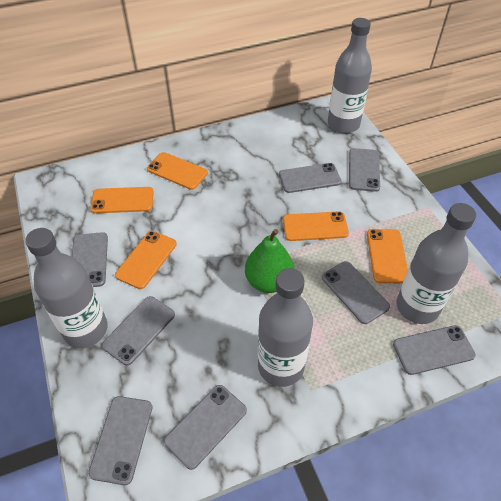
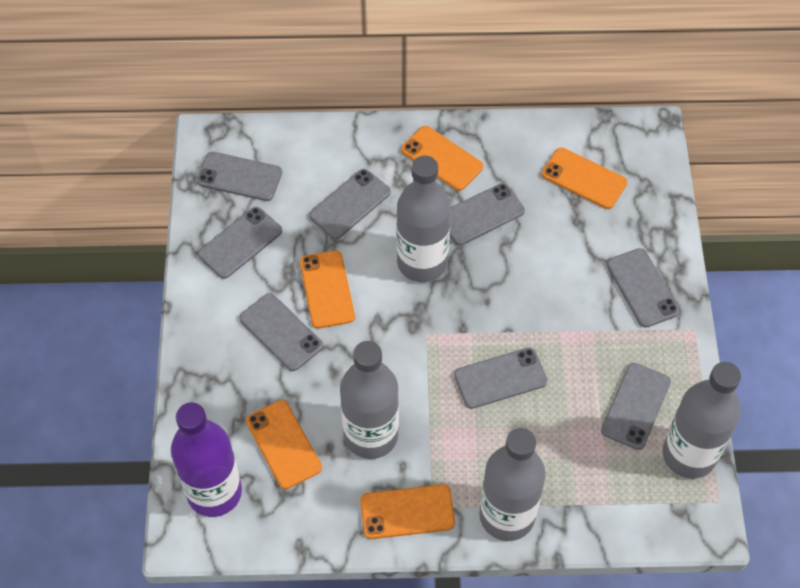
green pear: [245,229,294,293] = 1 -> none = 0
purple bottle: none = 0 -> [171,402,242,517] = 1

